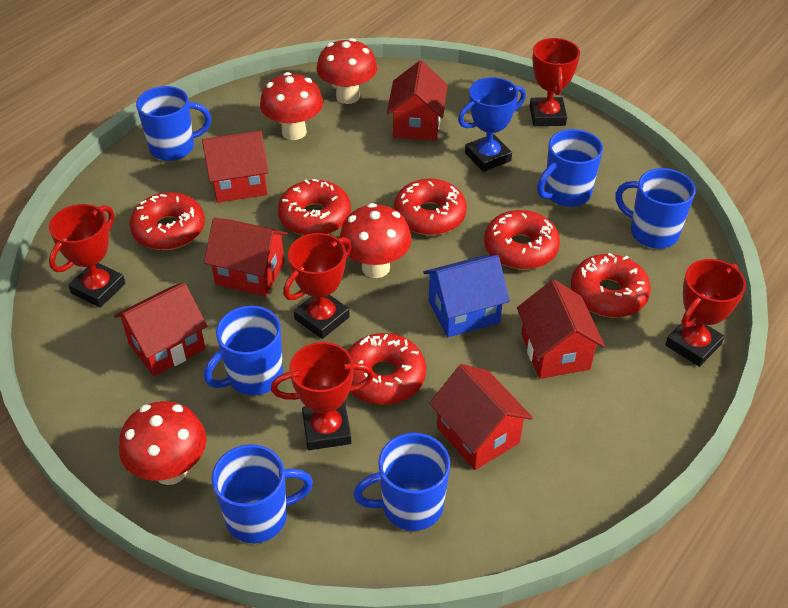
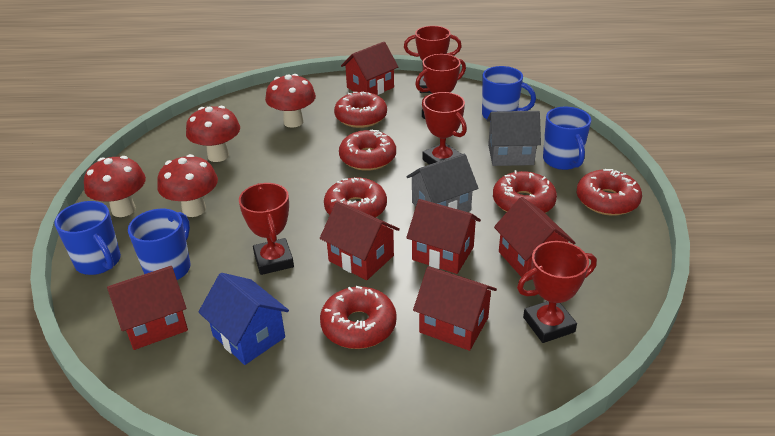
blue mug: [136,86,211,161] [204,306,283,395] [212,444,313,543] [353,433,450,531] [537,129,603,207] [615,168,696,248] = 6 -> [54,201,121,275] [128,209,191,280] [482,66,536,120] [543,107,591,170] = 4
blue trophy: [458,77,526,172] = 1 -> none = 0
grey house: none = 0 -> [407,154,479,212] [487,111,541,166] = 2

